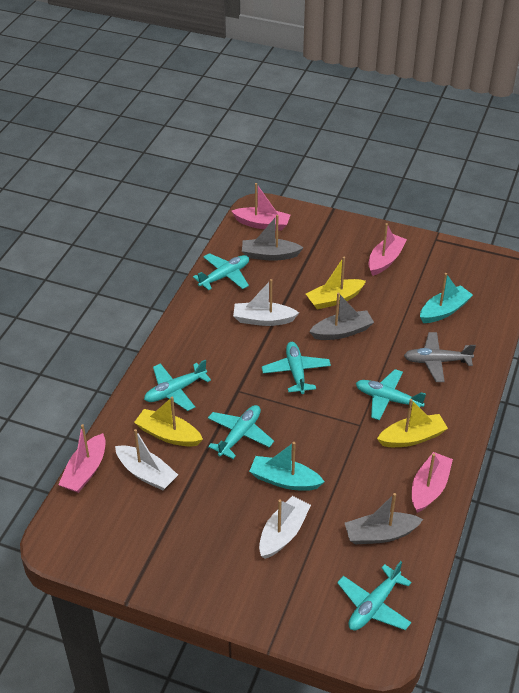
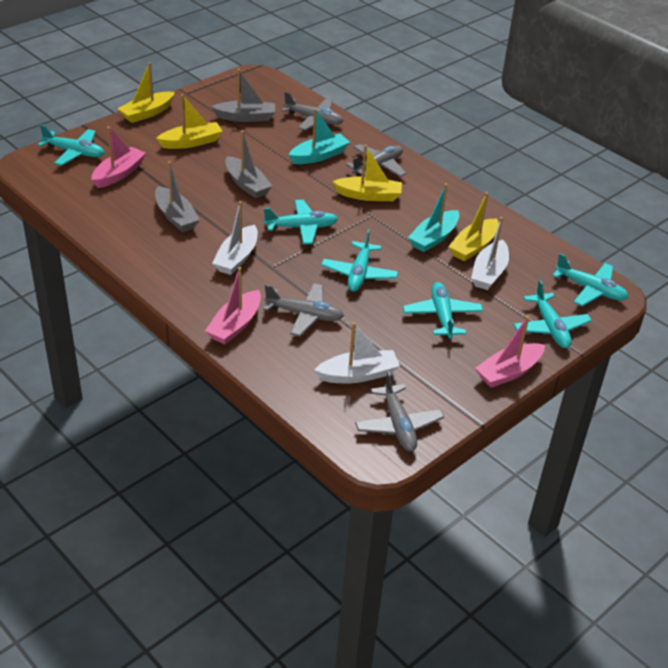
grey plane: [404,332,476,382] = 1 -> [263,283,344,336] [281,92,343,130] [346,144,406,177] [355,371,444,451] = 4
pink boat: [58,424,105,493] [231,183,290,231] [368,223,407,276] [412,452,453,513] = 4 -> [91,127,146,188] [205,267,261,344] [475,316,545,388] = 3
yellow boat: [134,397,203,447] [306,257,366,310] [377,399,448,447] = 3 -> [117,62,175,123] [156,94,223,149] [332,145,402,201] [448,192,499,261] = 4

